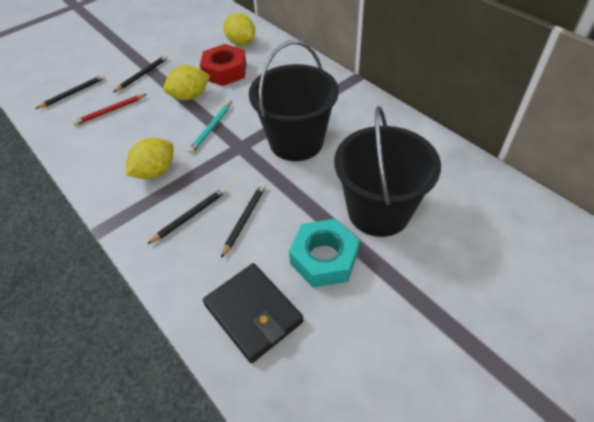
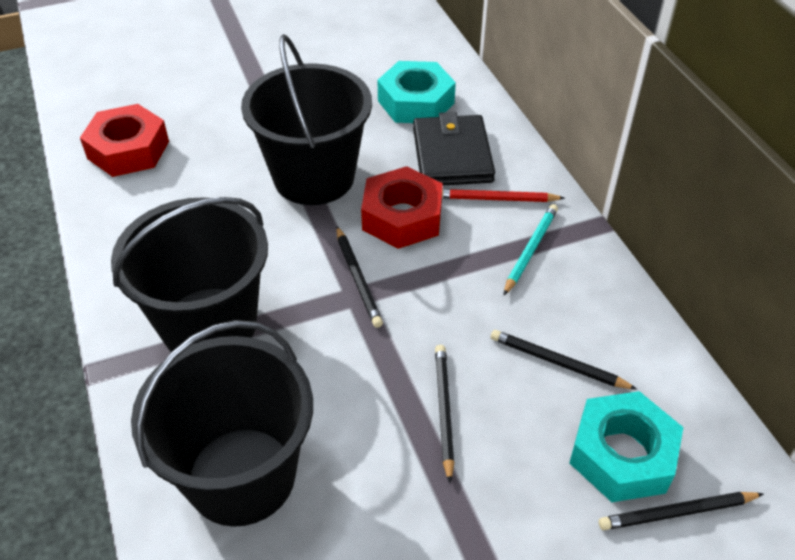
black bucket: [249,41,339,161] [334,106,441,237] = 2 -> [111,197,268,352] [131,320,313,527] [241,34,372,205] = 3
red nut: [200,44,247,86] = 1 -> [80,104,169,177] [361,166,443,249] = 2
turquoise nut: [289,219,360,288] = 1 -> [377,61,456,123] [569,391,684,502] = 2
yellow lemon: [126,138,174,179] [163,65,210,100] [224,13,255,45] = 3 -> none = 0

